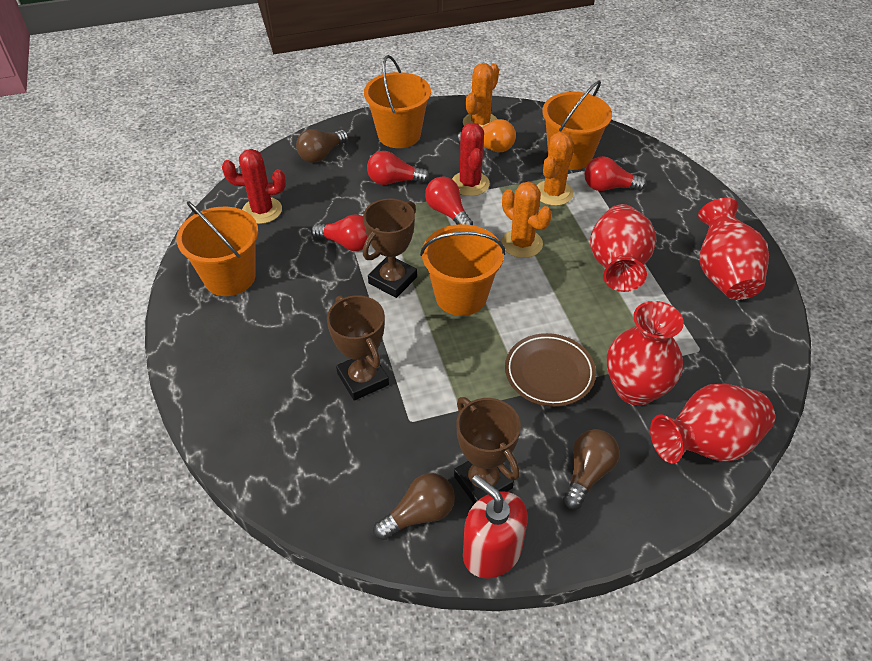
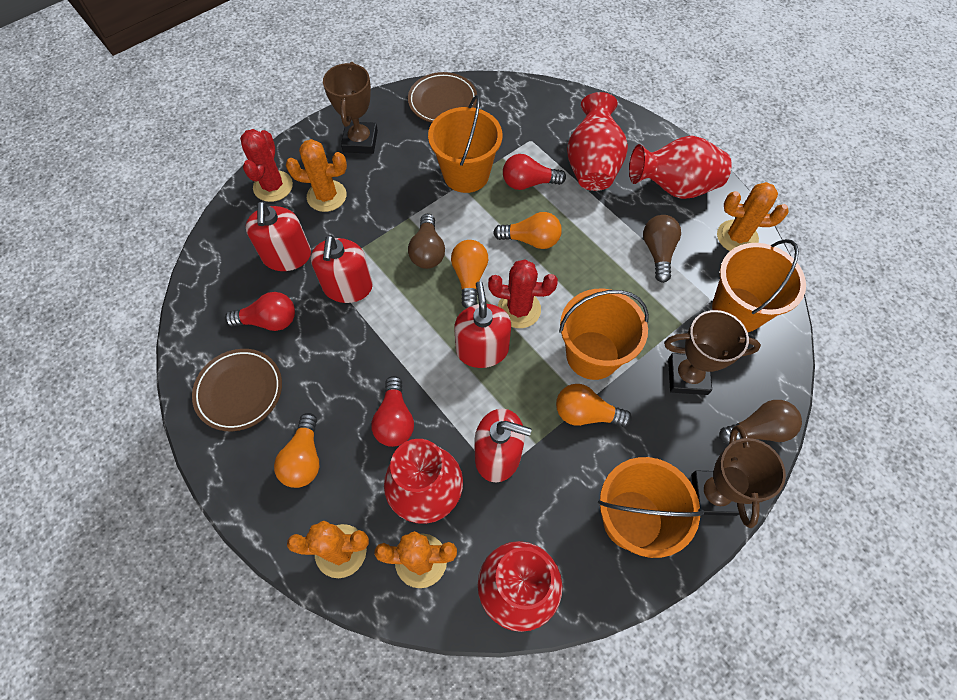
brown plate: [505,333,596,407] = 1 -> [192,349,282,431] [408,72,477,123] = 2
orange cactus: [463,63,499,127] [501,181,552,258] [537,132,575,206] = 3 -> [286,139,347,212] [287,521,369,578] [374,531,457,588] [717,182,789,251] = 4
orange light bulb: [456,119,516,153] = 1 -> [274,413,319,488] [451,240,488,308] [493,212,562,249] [556,384,632,427] = 4
red light bulb: [311,214,368,251] [367,151,430,185] [425,176,473,225] [585,156,647,191] = 4 -> [225,292,295,331] [371,376,414,447] [503,154,566,190] = 3
red soap dispenser: [463,475,528,579] = 1 -> [245,202,311,271] [311,235,373,303] [454,281,511,368] [474,409,532,483] = 4

